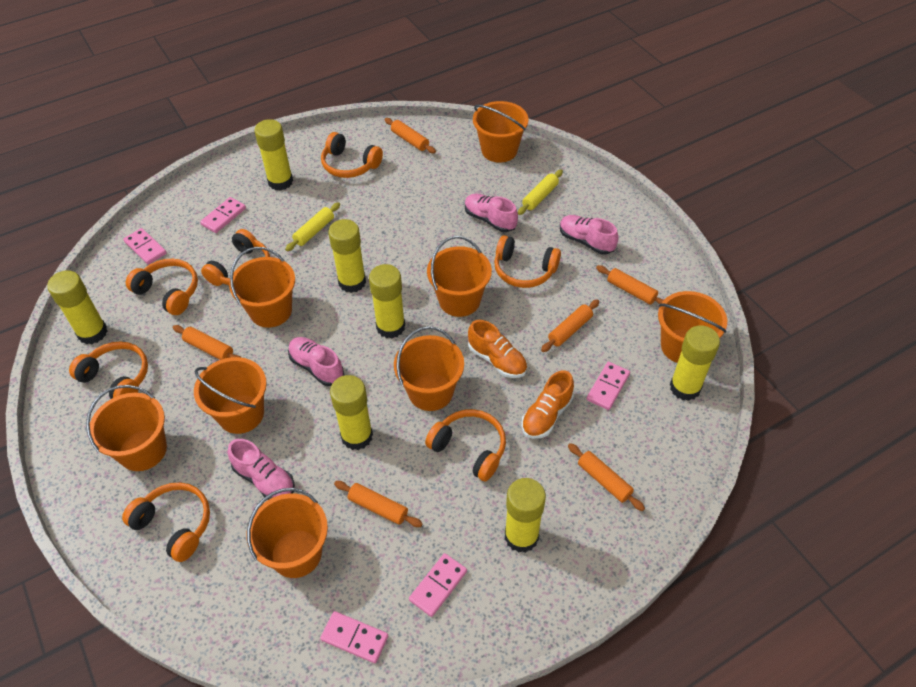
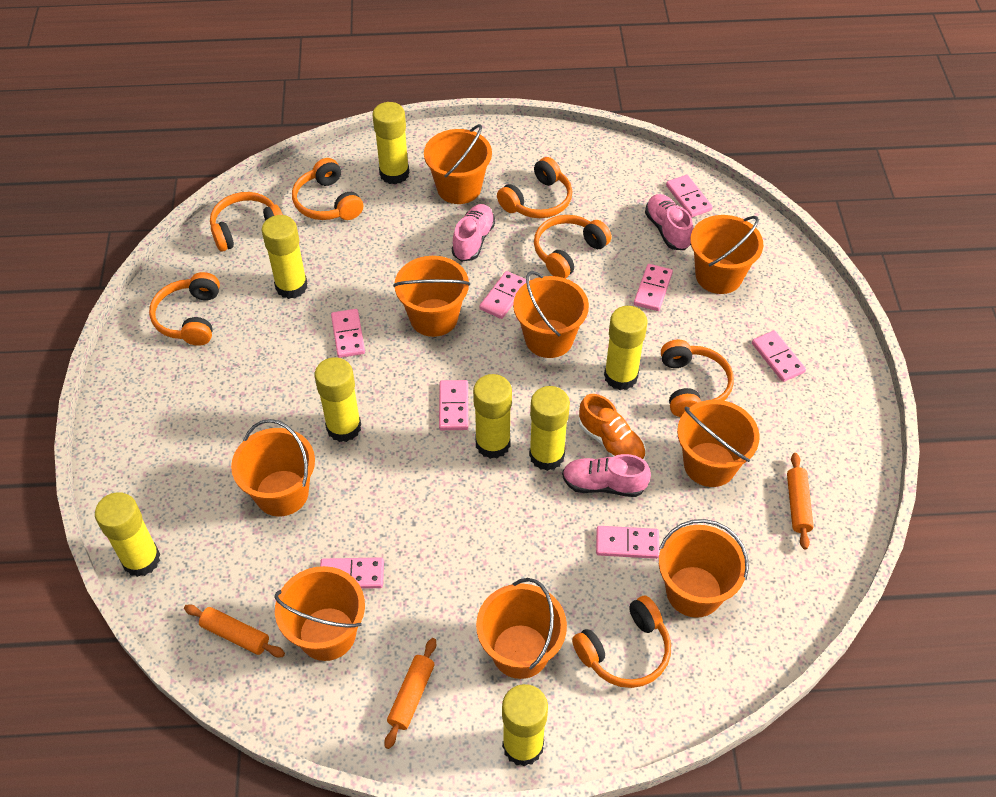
orange bucket: [86,385,167,471] [194,357,267,434] [229,247,295,328] [246,488,328,578] [394,326,464,411] [427,236,492,317] [473,101,528,163] [658,291,727,363] = 8 -> [231,419,315,516] [274,566,365,661] [393,256,470,337] [424,124,492,204] [476,578,567,679] [513,271,589,358] [659,519,749,618] [677,400,760,487] [690,215,763,294] = 9
orange rolling pin: [173,325,240,360] [334,481,423,527] [385,118,436,153] [541,300,599,352] [568,443,645,511] [596,265,664,305] = 6 -> [184,604,285,657] [384,638,436,749] [787,453,814,549] = 3
orange shoe: [468,320,527,378] [521,370,574,439] = 2 -> [579,394,646,460] = 1
pink domino: [123,228,167,265] [200,197,246,233] [320,611,388,663] [409,553,467,617] [587,362,630,410] = 5 -> [320,557,384,589] [331,309,365,358] [439,380,468,430] [479,271,526,319] [596,526,659,559] [634,264,673,311] [666,175,713,217] [752,330,806,382] = 8
pink shoe: [228,439,295,500] [288,337,344,386] [465,193,518,232] [560,215,618,255] = 4 -> [452,204,495,262] [562,454,651,497] [645,194,693,250] = 3
yellow glue stick: [47,270,107,344] [254,119,293,191] [328,219,366,293] [330,375,373,450] [369,264,405,338] [505,478,546,553] [670,325,720,401] = 7 -> [95,492,160,577] [262,215,308,299] [315,357,361,442] [373,102,409,184] [473,374,512,459] [502,684,548,767] [529,386,570,471] [604,306,647,390] = 8
yellow rolling pin: [285,202,340,251] [518,170,563,215] = 2 -> none = 0

